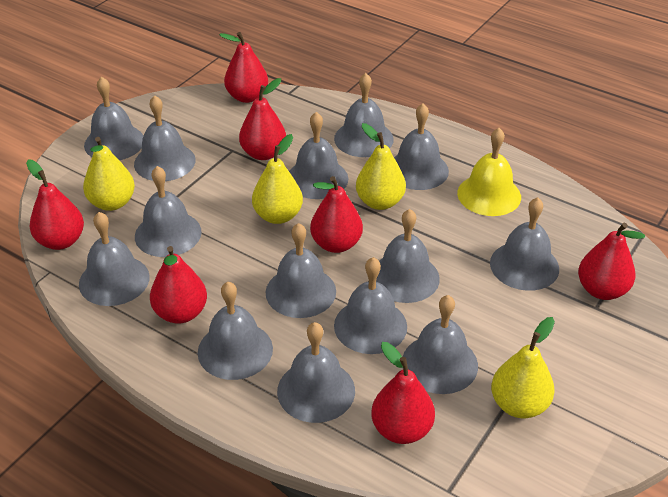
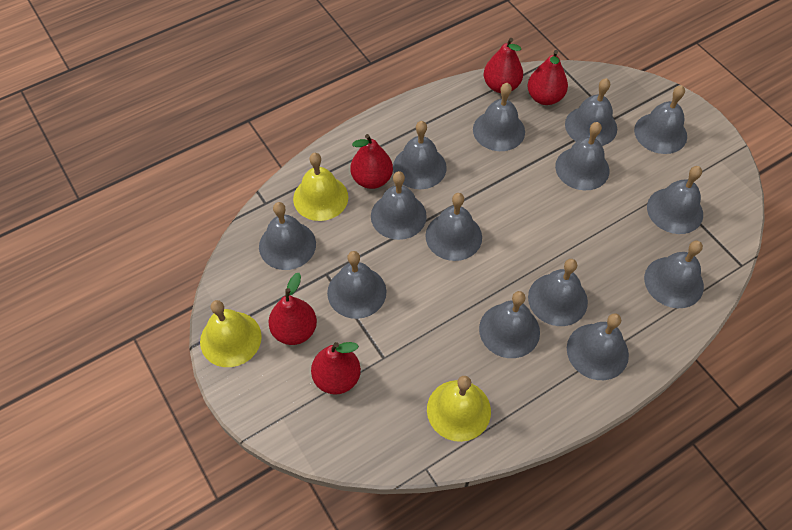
red pear: [26,159,84,250] [150,246,207,324] [219,32,268,103] [239,78,286,160] [310,176,363,253] [371,342,435,444] [578,223,645,300] = 7 -> [268,273,317,345] [311,342,361,394] [350,134,393,189] [484,38,523,93] [527,50,568,105] = 5
yellow bell: [457,128,521,216] = 1 -> [200,300,262,367] [293,153,348,221] [427,376,491,442] = 3
yellow pear: [83,137,135,211] [252,134,303,224] [356,123,406,210] [491,317,555,418] = 4 -> none = 0

